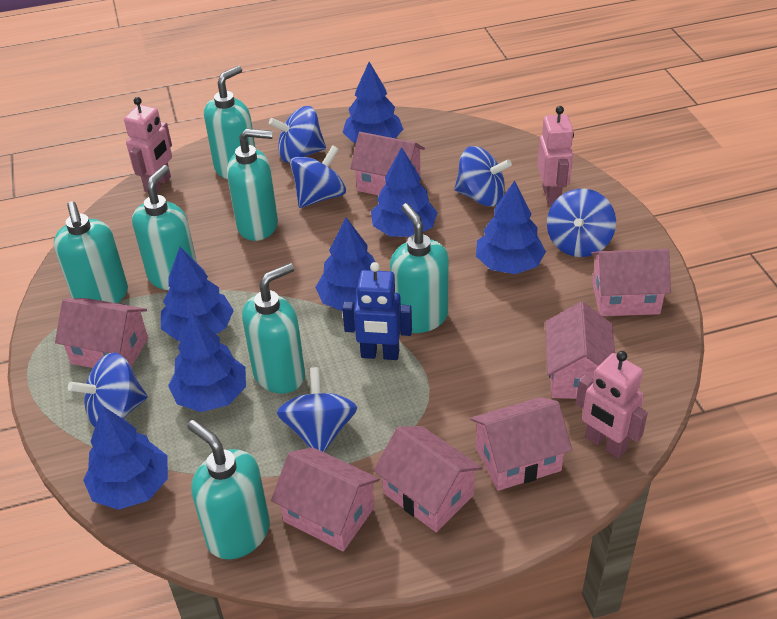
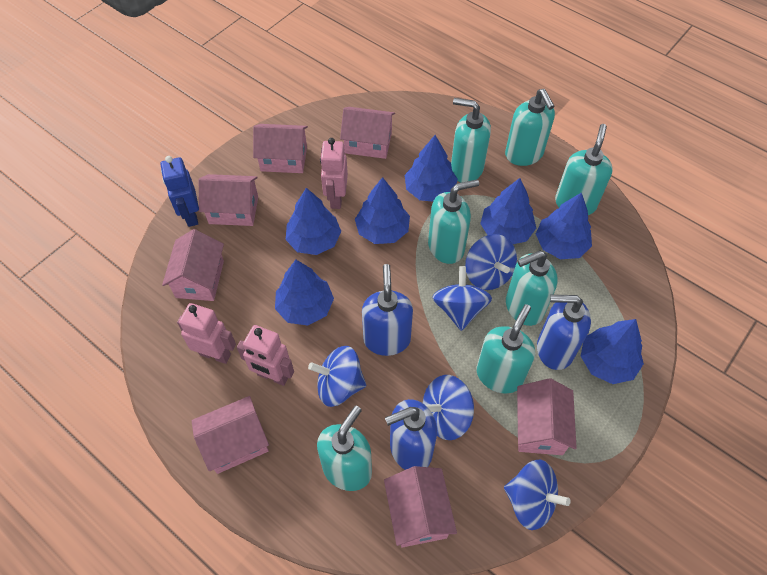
blue soap dispenser: none = 0 -> [362,264,413,356] [385,399,437,470] [537,295,591,370] = 3
blue spinning top: [68,352,148,427] [269,106,326,163] [277,367,358,452] [290,145,346,208] [454,146,512,206] [547,188,616,257] = 6 -> [308,346,366,407] [423,375,474,440] [432,266,492,331] [465,234,517,290] [504,460,571,530] = 5

